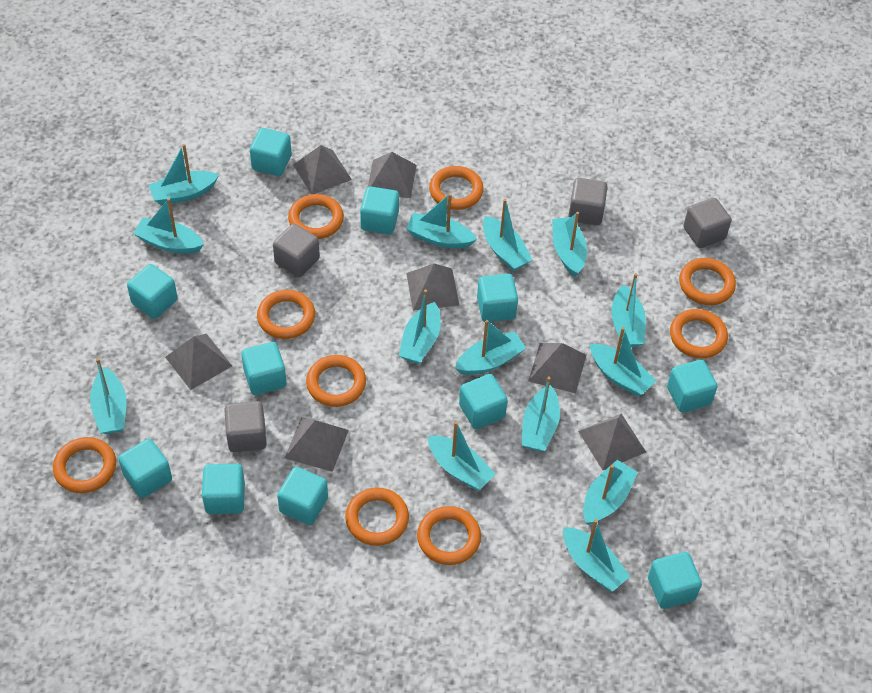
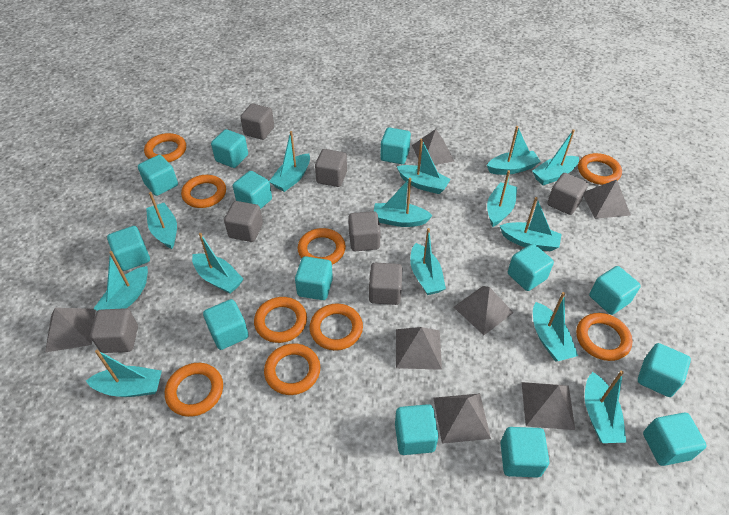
grey cube: [224,401,267,452] [273,224,320,277] [568,178,608,225] [683,198,731,248] = 4 -> [90,308,138,353] [224,201,263,242] [240,104,274,140] [315,149,347,187] [348,211,381,251] [369,263,402,305] [547,173,588,215] = 7
turquoise cube: [118,439,172,498] [127,264,178,319] [202,464,245,514] [241,342,286,395] [250,128,292,176] [277,467,328,525] [360,186,399,234] [459,374,508,429] [477,274,518,322] [648,552,702,609] [667,360,718,413] = 11 -> [107,226,150,271] [138,155,178,196] [203,299,249,350] [211,129,248,168] [233,171,272,209] [295,256,333,300] [380,127,411,164] [395,404,439,455] [500,427,549,477] [508,244,554,291] [589,266,641,315] [638,343,691,397] [643,412,707,466] = 13

